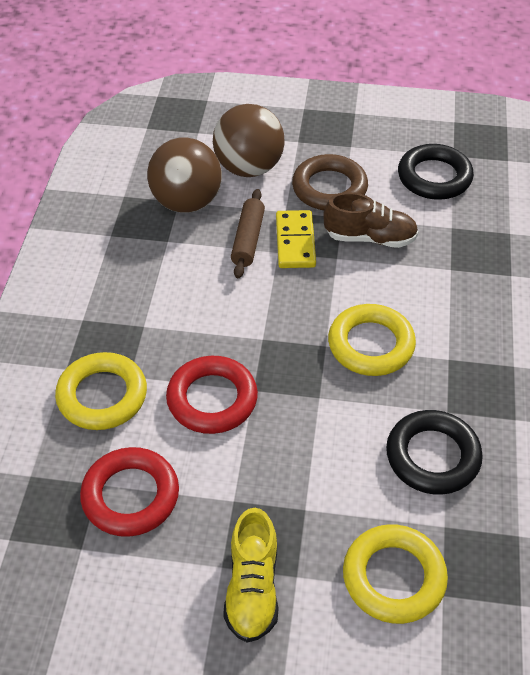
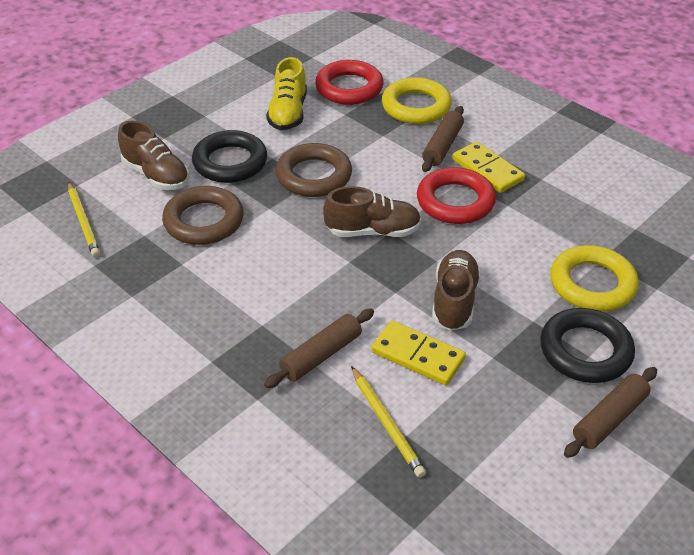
brown ball: [147,137,222,213] [213,104,285,177] = 2 -> none = 0
brown ring: [292,154,368,210] = 1 -> [162,186,244,245] [276,143,352,197] = 2
brown rolling pin: [231,189,265,278] = 1 -> [264,309,374,388] [422,106,464,172] [564,367,657,458] = 3
brown shoe: [323,192,418,248] = 1 -> [118,120,189,190] [323,186,421,237] [432,250,481,331] = 3
yellow domino: [276,210,316,268] = 1 -> [371,320,466,385] [452,141,525,193] = 2
yellow pencil: none = 0 -> [68,182,100,257] [351,366,426,478] = 2
yellow ring: [55,352,147,430] [328,304,416,376] [343,524,448,624] = 3 -> [382,77,452,124] [550,245,639,312] = 2

